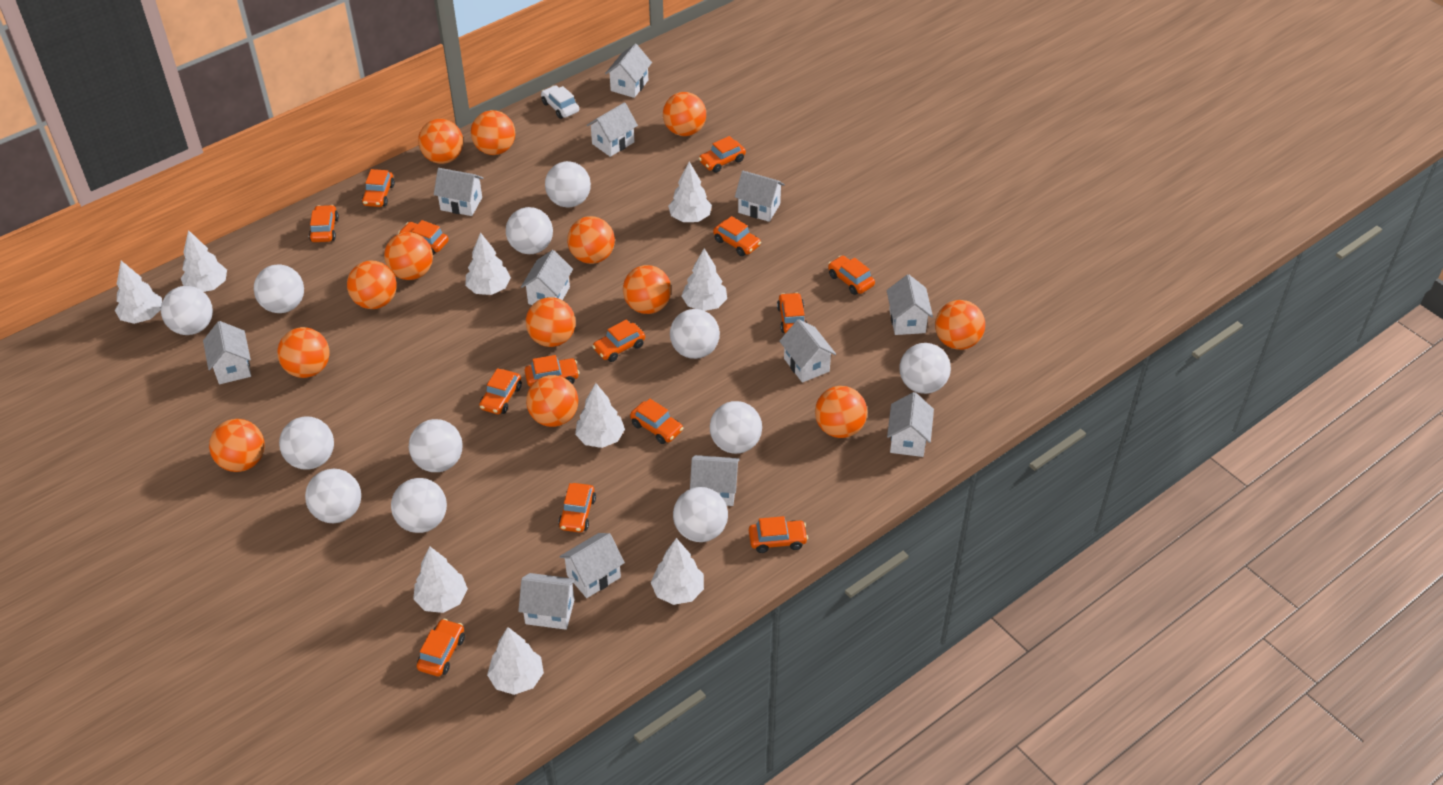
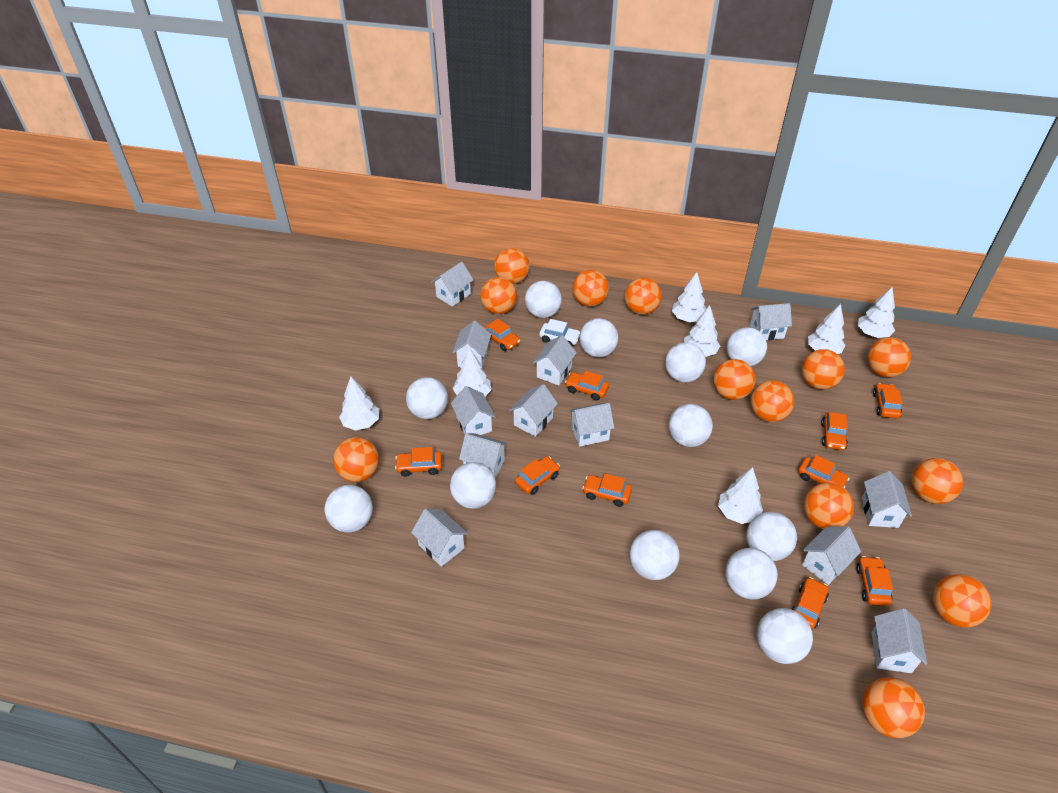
orange car: [309,205,339,242] [362,169,395,207] [398,220,449,255] [417,619,465,676] [479,368,522,414] [525,355,579,387] [558,483,596,533] [592,319,645,362] [630,399,683,444] [699,136,746,173] [713,216,761,256] [749,516,808,553] [777,293,807,333] [828,255,875,295] = 14 -> [395,447,442,477] [484,319,520,351] [515,456,560,495] [565,371,609,401] [582,474,632,507] [791,577,829,629] [798,455,850,488] [821,412,848,450] [856,556,893,606] [873,383,903,419] = 10
white tree: [115,261,162,324] [181,230,227,292] [413,547,468,613] [465,232,511,295] [487,627,544,695] [575,383,625,448] [651,538,704,605] [668,162,712,222] [682,248,727,311] = 9 -> [339,377,379,431] [453,348,491,396] [672,272,706,322] [684,305,720,357] [718,467,763,524] [808,304,846,354] [858,287,895,338] = 7

